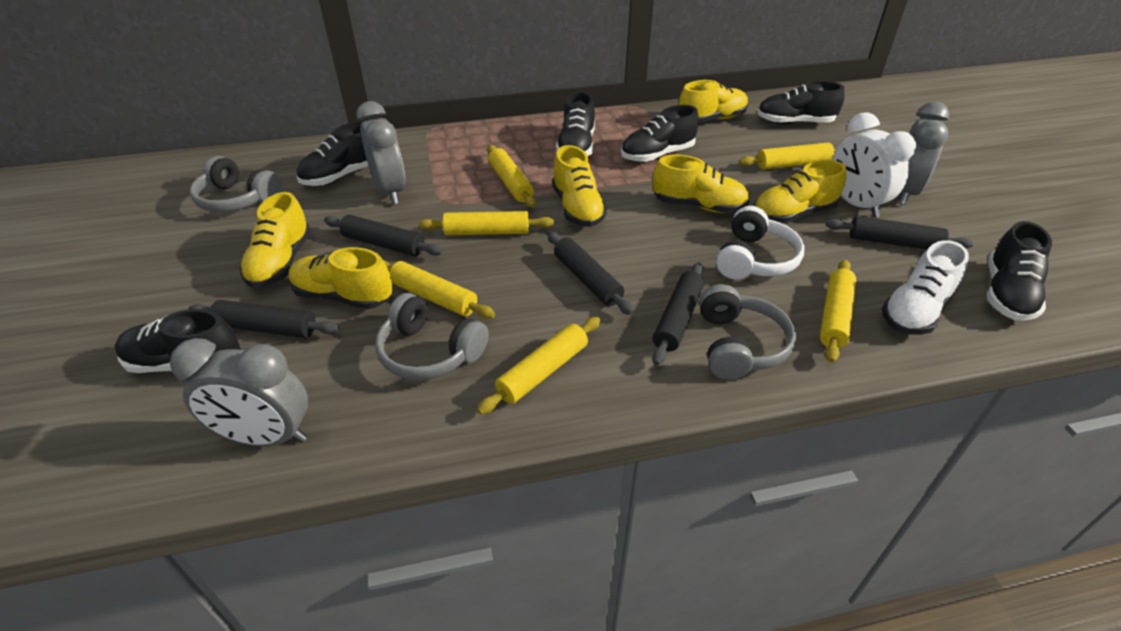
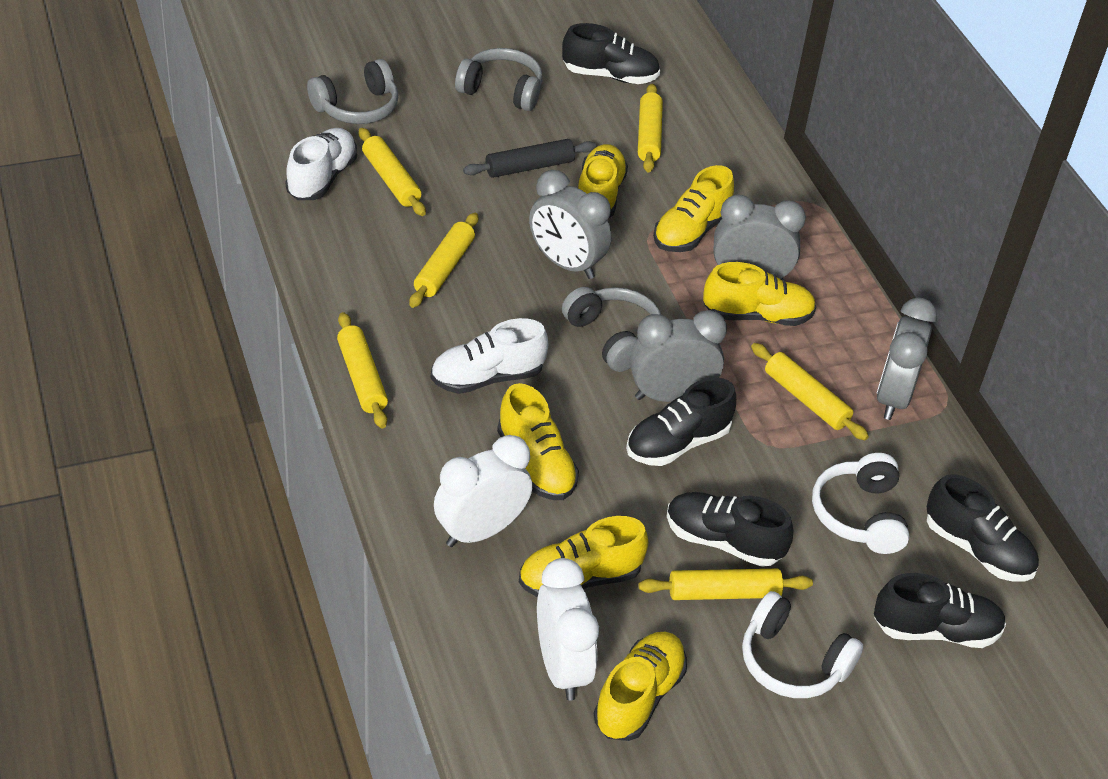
black rolling pin: [188,300,339,338] [324,215,443,256] [547,231,634,315] [652,262,704,365] [826,216,974,250] = 5 -> [463,139,596,178] = 1
black shoe: [115,309,241,373] [297,121,368,186] [556,91,595,156] [621,105,699,162] [757,81,844,124] [987,221,1052,321] = 6 -> [562,23,660,84] [626,378,736,466] [667,492,793,567] [874,573,1006,648] [927,474,1039,582] = 5
grey clock: [170,338,308,446] [356,101,406,204] [899,102,949,205] = 3 -> [529,170,612,279] [630,310,727,402] [713,194,806,280] [876,297,937,420] = 4
white clock: [832,112,916,218] = 1 -> [434,435,532,547] [537,558,599,701] = 2
white headphones: [716,206,804,280] = 1 -> [742,591,863,698] [812,453,909,554] = 2
white shoe: [882,240,969,335] = 1 -> [285,128,357,200] [431,318,548,394] = 2

